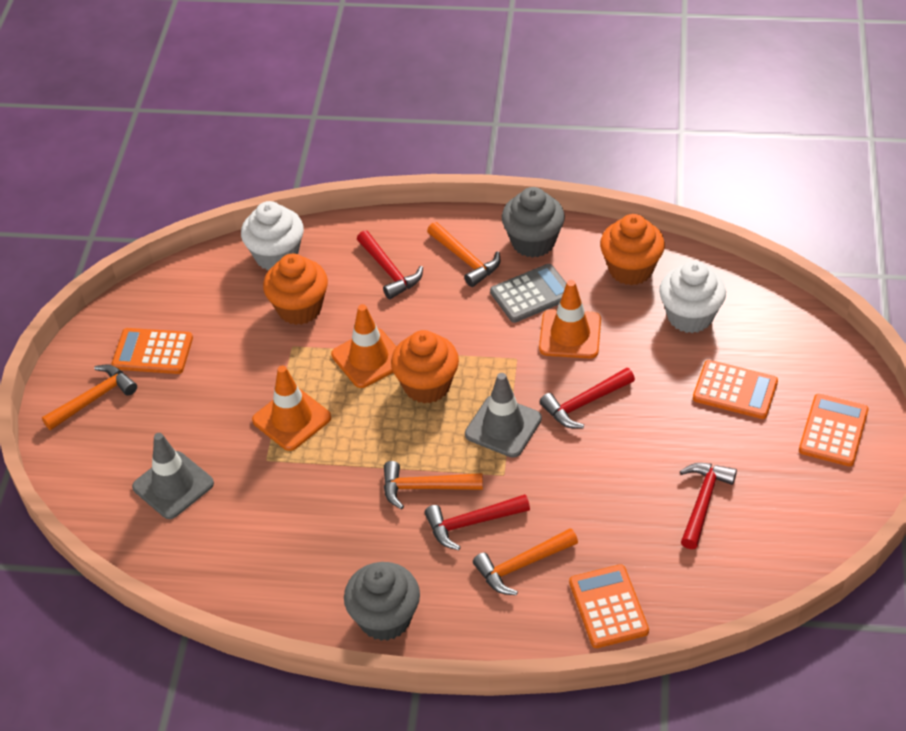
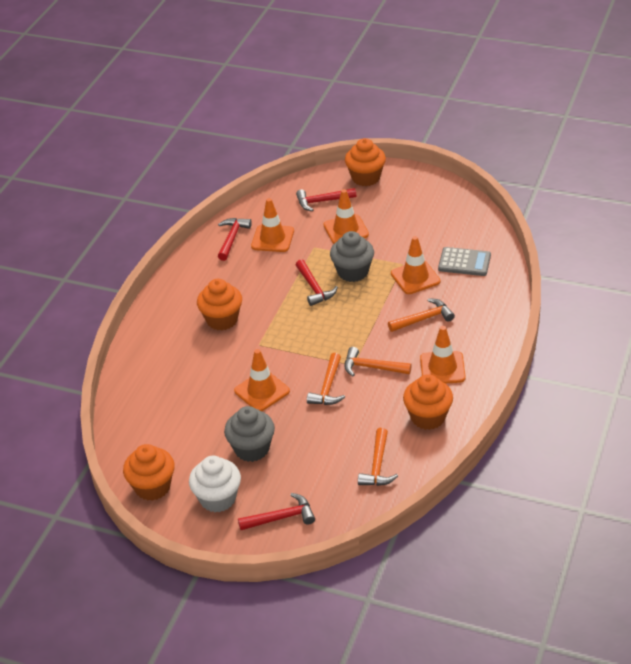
grey traffic cone: [132,433,214,519] [465,373,542,458] = 2 -> none = 0
orange calculator: [112,328,193,374] [569,564,649,648] [693,360,778,419] [799,394,869,467] = 4 -> none = 0
orange cupcake: [263,254,328,325] [391,330,459,404] [600,214,665,285] = 3 -> [123,444,175,501] [197,279,242,330] [345,138,386,186] [403,374,453,430] = 4
orange traffic cone: [252,365,331,451] [331,304,396,388] [539,280,601,359] = 3 -> [234,349,290,411] [251,198,294,252] [324,189,369,244] [391,236,440,294] [420,326,466,383] = 5
white cupcake: [241,201,304,270] [659,261,726,333] = 2 -> [189,456,241,512] = 1

